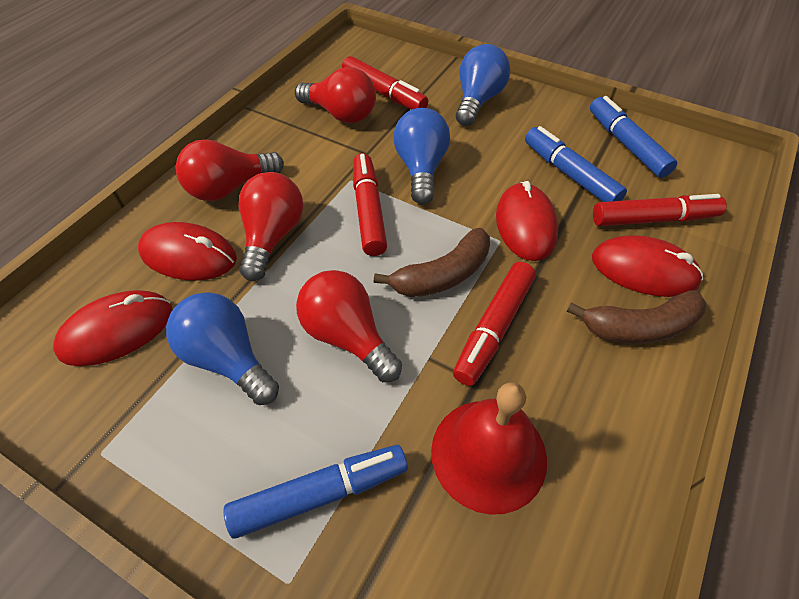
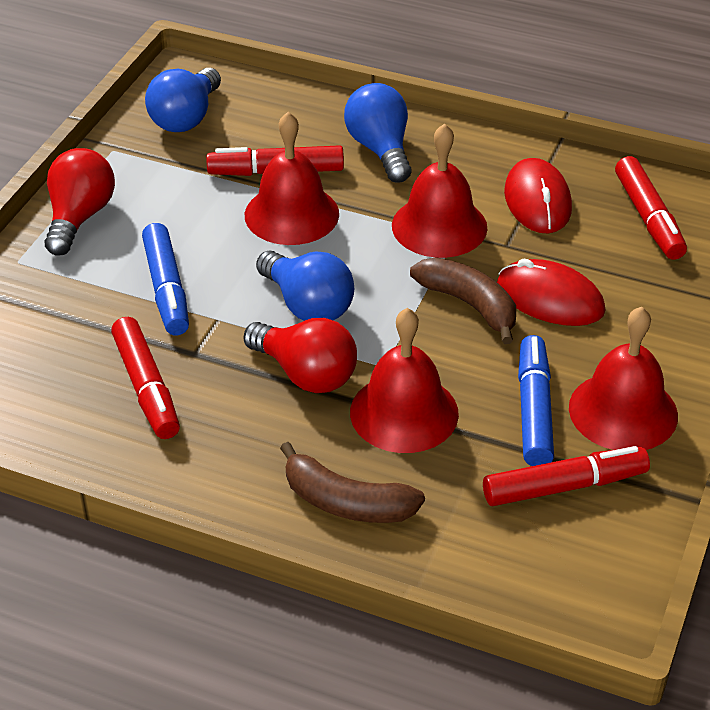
blue marker: [224,445,408,538] [525,126,627,202] [590,96,677,178] = 3 -> [142,223,189,335] [518,335,554,466] = 2
red bell: [431,382,547,515] = 1 -> [245,112,339,245] [350,308,459,453] [392,123,487,258] [569,307,678,450] = 4
red light bulb: [175,139,284,201] [239,172,304,281] [295,67,376,123] [296,270,402,382] = 4 -> [44,148,115,256] [243,318,357,393] = 2
red mouse: [53,290,172,366] [138,222,237,281] [496,181,558,261] [592,235,703,297] = 4 -> [497,258,605,326] [504,158,572,234] = 2

